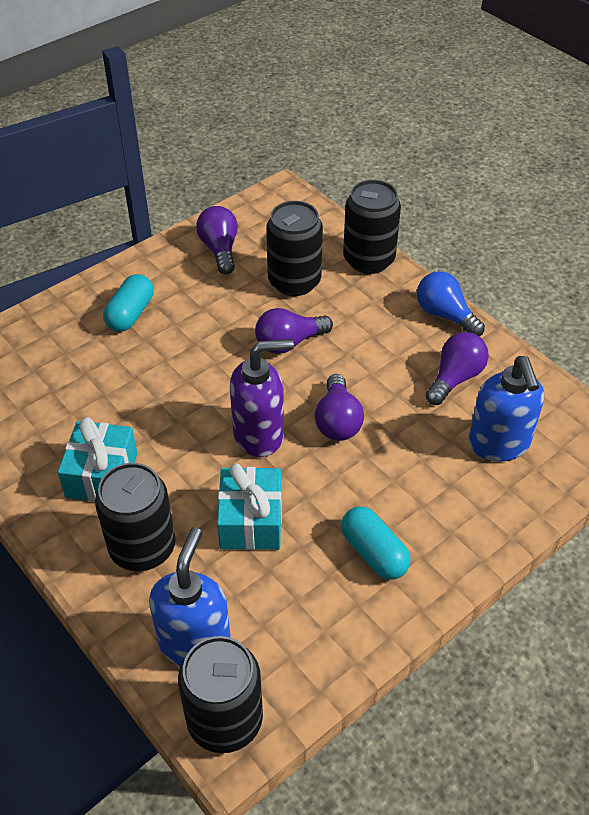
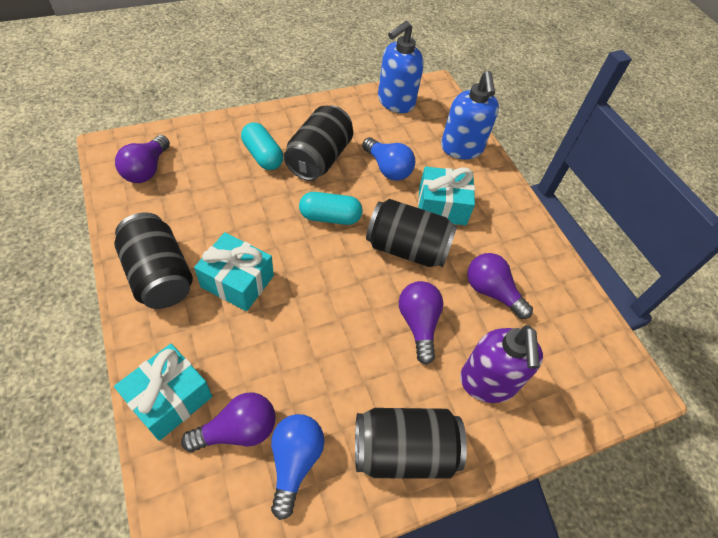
blue light bulb: [417,271,485,336] = 1 -> [271,414,324,520] [362,137,415,181] = 2
turquoise gift: [58,417,138,502] [217,463,282,550] = 2 -> [114,344,212,441] [194,232,274,311] [418,166,475,225] = 3

